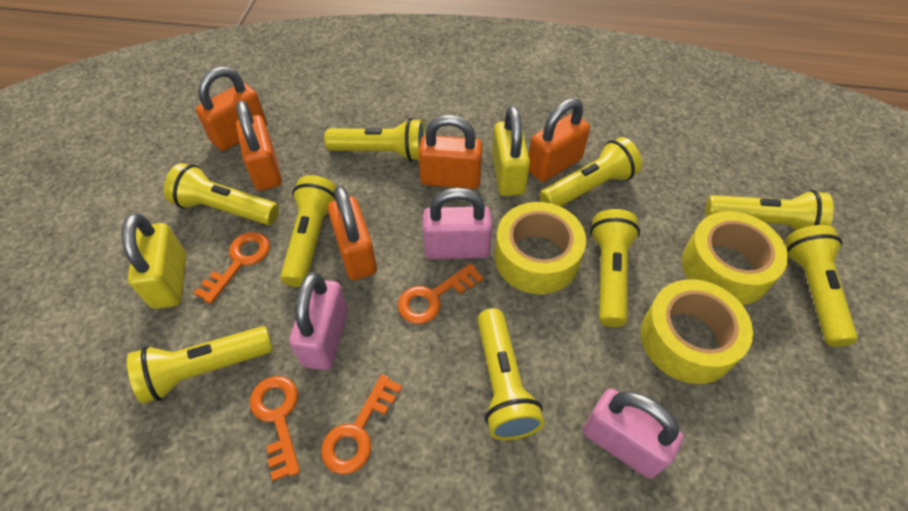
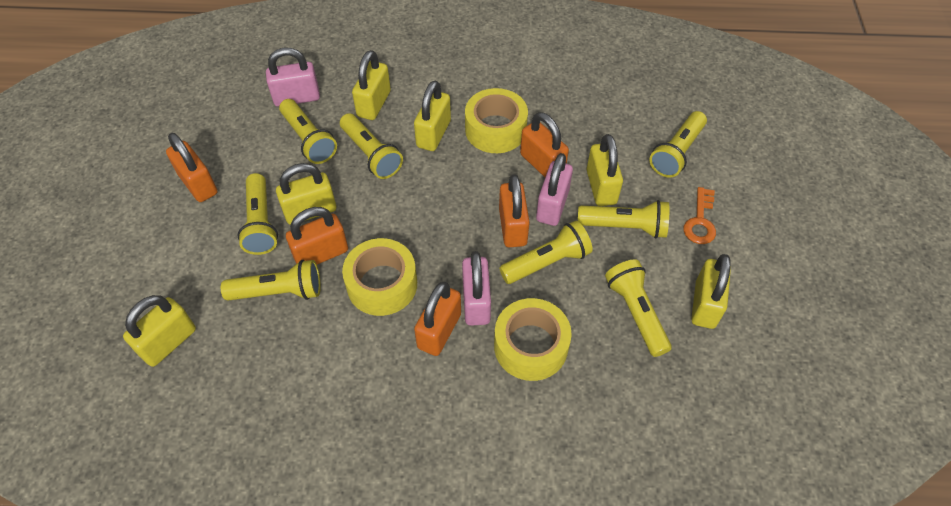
orange key: [194,232,270,304] [250,376,300,481] [321,374,402,474] [397,263,483,324] = 4 -> [683,187,716,244] = 1
yellow flashlight: [127,326,273,404] [164,163,279,225] [280,175,337,287] [324,118,426,161] [477,308,544,440] [539,137,642,207] [590,209,640,327] [705,190,834,230] [785,225,858,347] = 9 -> [221,260,321,301] [238,173,278,255] [279,99,337,164] [340,113,403,179] [499,221,593,284] [578,200,669,238] [605,259,672,357] [649,111,707,178] = 8
yellow padlock: [122,213,186,309] [492,106,530,196] = 2 -> [123,295,196,367] [276,163,336,225] [352,50,391,120] [414,81,451,151] [587,134,623,206] [691,254,731,329] = 6

